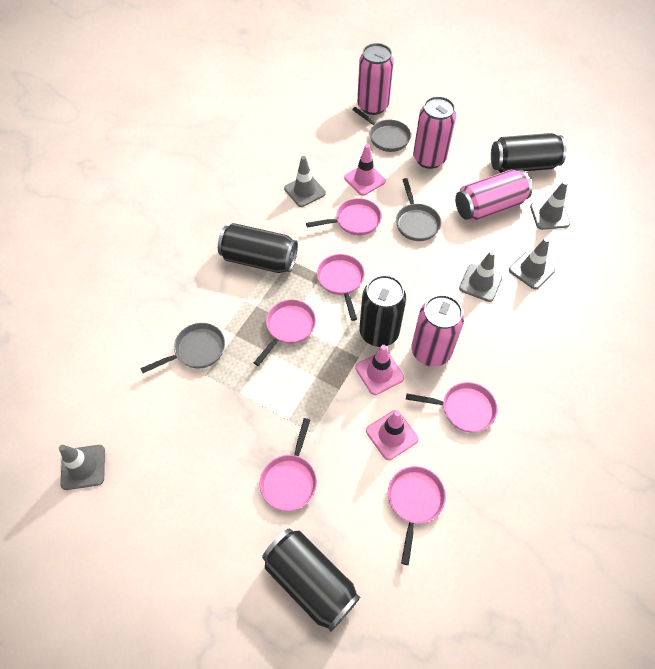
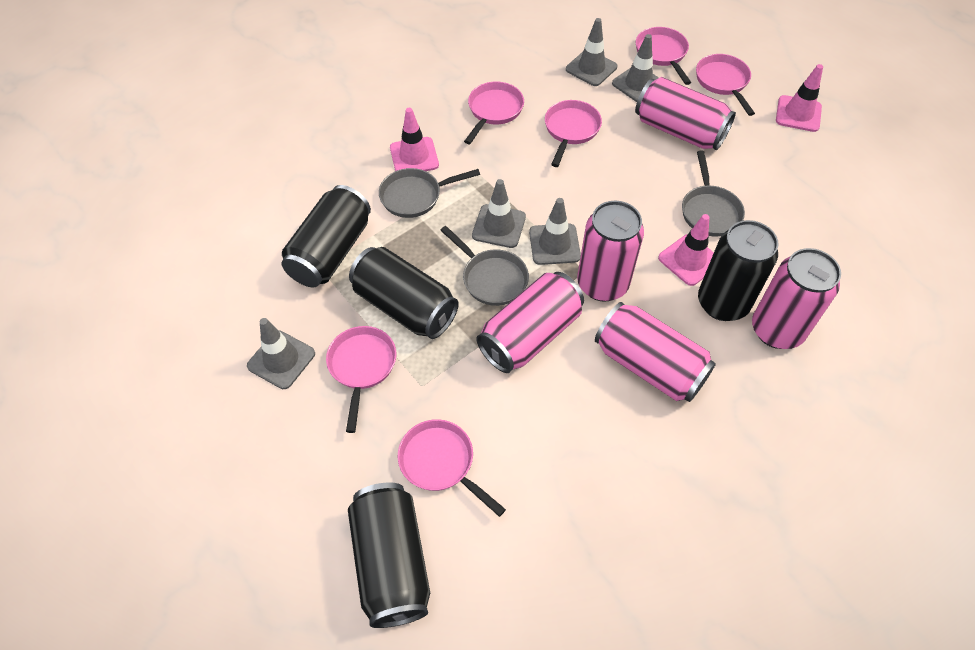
pink can: [357,43,394,115] [412,295,464,367] [413,96,456,169] [455,169,532,221] = 4 -> [476,272,584,373] [577,201,644,302] [595,302,716,402] [635,77,736,150] [752,248,841,349] = 5

